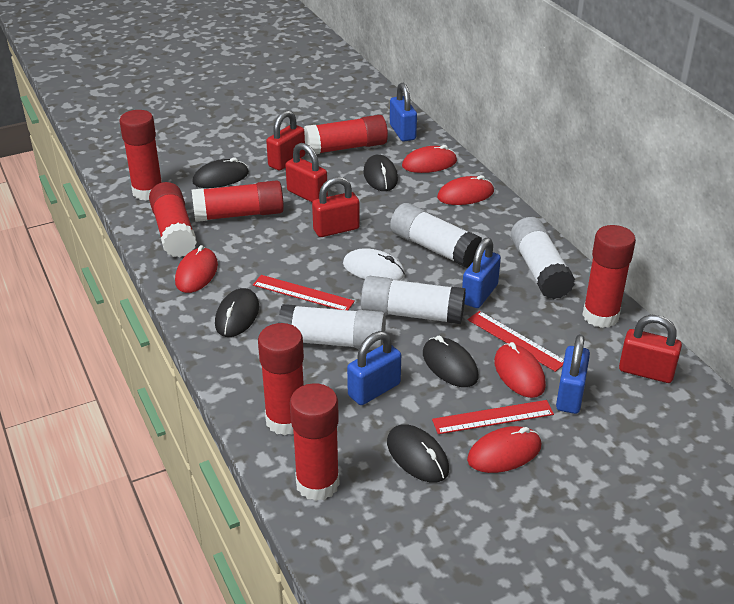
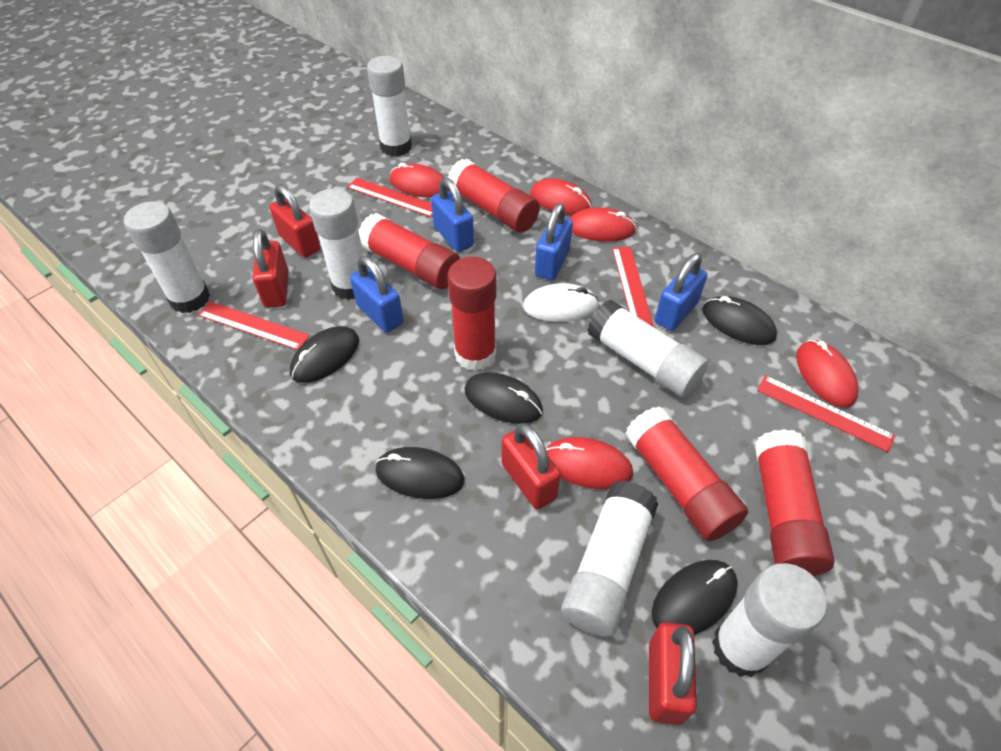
red glue stick: [120,110,162,201] [149,182,197,258] [192,180,284,222] [258,323,304,435] [290,383,340,501] [304,115,388,155] [582,225,636,328] = 7 -> [359,213,460,289] [447,257,496,371] [448,159,540,233] [625,406,748,541] [755,429,835,576] = 5
red ruler: [253,275,355,310] [432,400,554,434] [468,311,564,372] = 3 -> [198,301,310,350] [347,178,433,217] [612,247,654,327] [757,375,895,453] = 4
white glue stick: [278,304,386,350] [361,276,465,324] [390,203,482,268] [511,217,575,299] = 4 -> [124,201,210,313] [309,189,364,300] [367,56,412,156] [561,481,659,637] [587,299,709,397] [712,563,827,677] = 6

